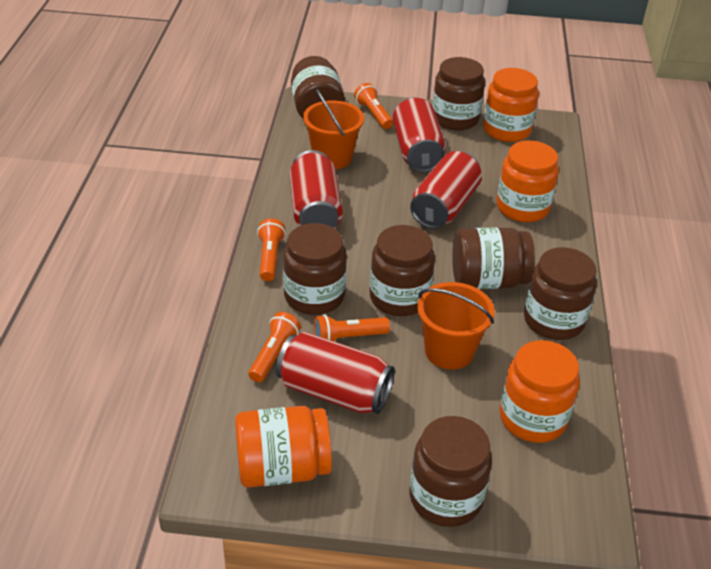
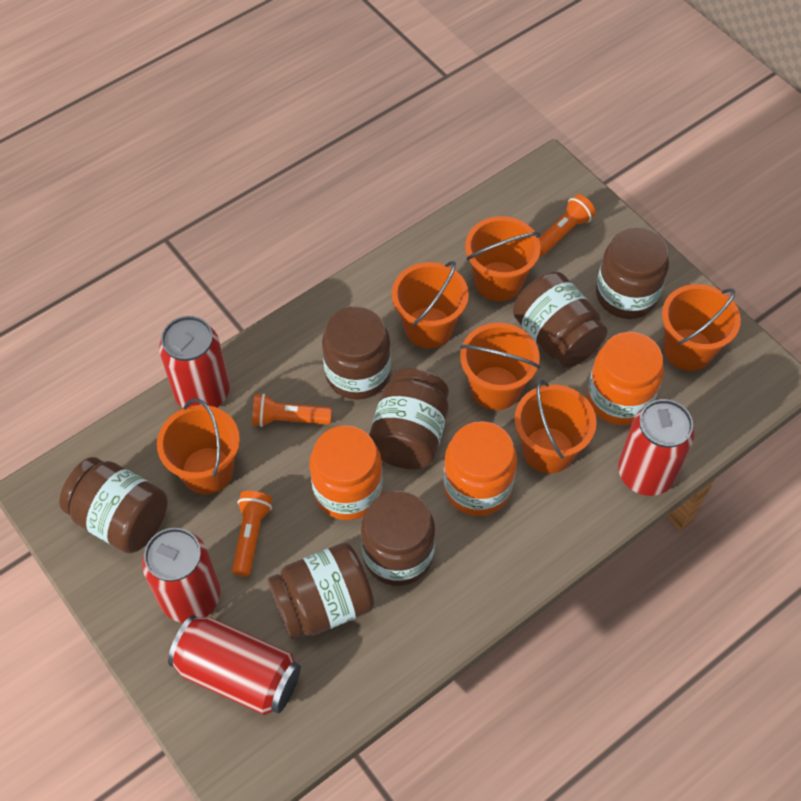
orange bucket: [303,89,364,169] [417,282,495,370] = 2 -> [157,398,240,494] [392,261,469,348] [460,323,540,410] [465,216,541,301] [514,380,597,473] [662,284,741,371] = 6
orange flashlight: [248,312,301,382] [257,218,286,281] [314,315,390,341] [354,83,393,129] = 4 -> [232,491,272,577] [252,394,332,427] [539,194,596,255] = 3
orange jar: [235,406,332,488] [483,68,539,142] [497,141,559,222] [500,340,580,443] = 4 -> [309,425,383,520] [443,421,517,516] [587,332,664,425] = 3

